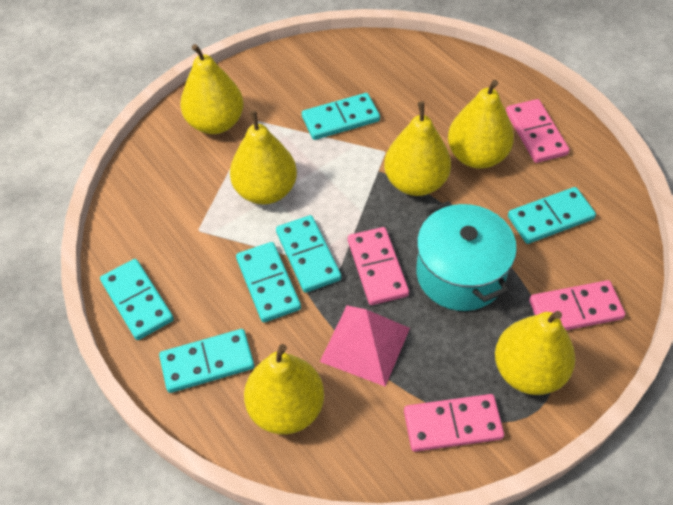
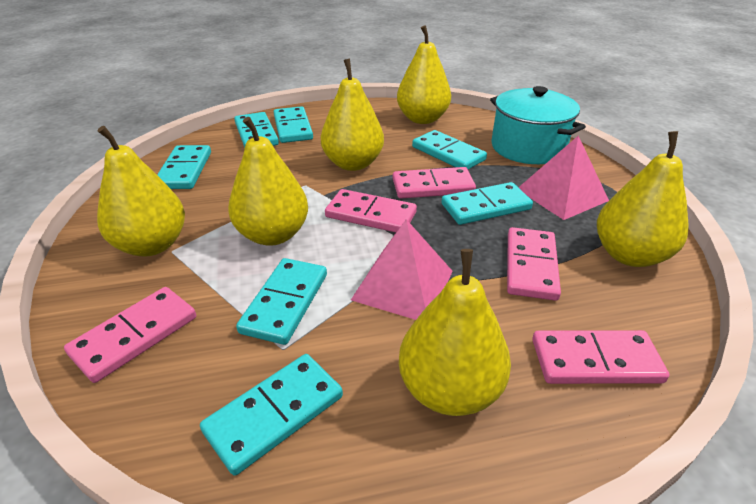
pink domino: [348,227,409,305] [404,394,504,452] [506,99,570,163] [529,280,625,330] = 4 -> [64,287,196,383] [325,189,417,232] [393,167,476,199] [507,227,561,301] [532,330,669,384] = 5
pink pyramid: [320,305,410,387] = 1 -> [351,219,453,320] [518,136,609,220] = 2
turquoise domino: [100,259,174,340] [159,329,254,393] [236,242,301,323] [276,215,341,293] [302,93,380,140] [508,187,596,244] = 6 -> [157,145,211,189] [200,354,343,476] [234,112,279,148] [236,258,327,345] [274,106,313,143] [412,130,487,169] [442,182,533,225] = 7

